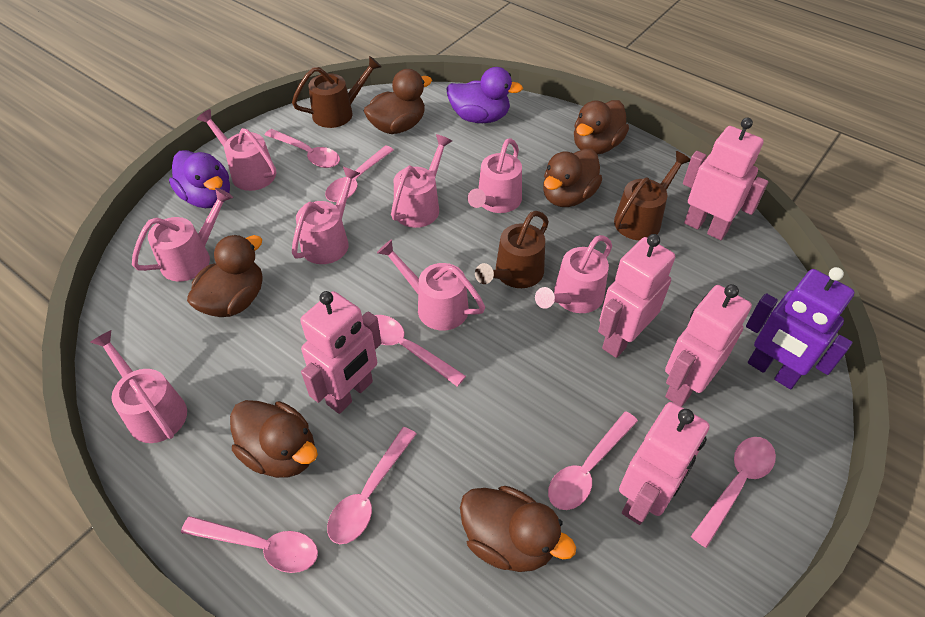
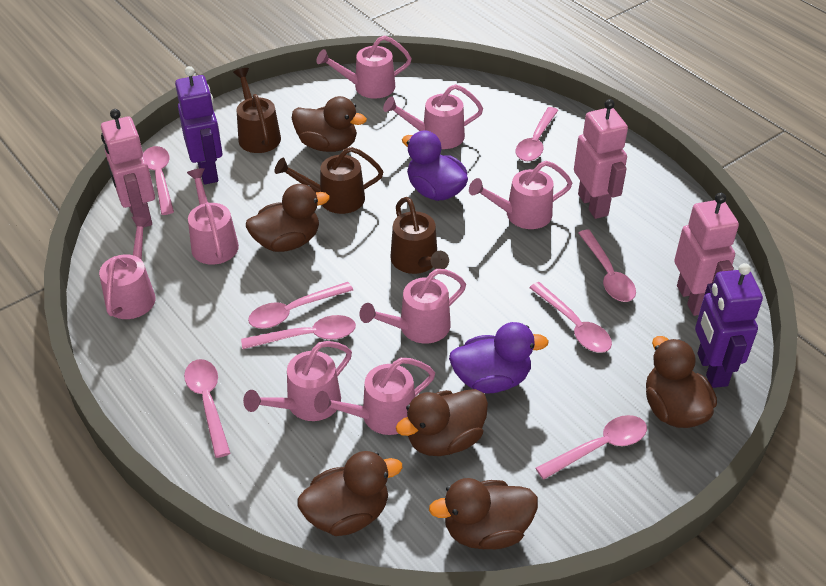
pink robot: [300,291,382,414] [598,234,675,358] [619,402,710,525] [665,284,752,407] [683,118,769,240] = 5 -> [101,109,155,228] [574,99,628,219] [674,193,739,316] = 3
pink spoon: [181,516,318,573] [265,129,340,168] [325,145,394,202] [327,427,416,544] [375,315,466,387] [548,412,638,510] [691,437,776,548] = 7 -> [143,146,174,215] [184,359,230,458] [241,315,356,349] [248,282,353,329] [516,107,558,161] [529,282,612,353] [536,415,647,480] [579,230,636,302] = 8
purple robot: [746,267,855,389] = 1 -> [175,66,222,184] [695,263,763,388] = 2

